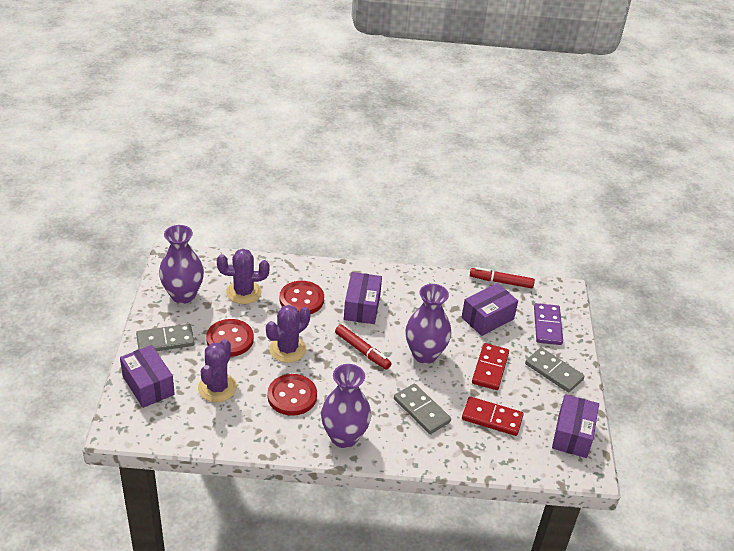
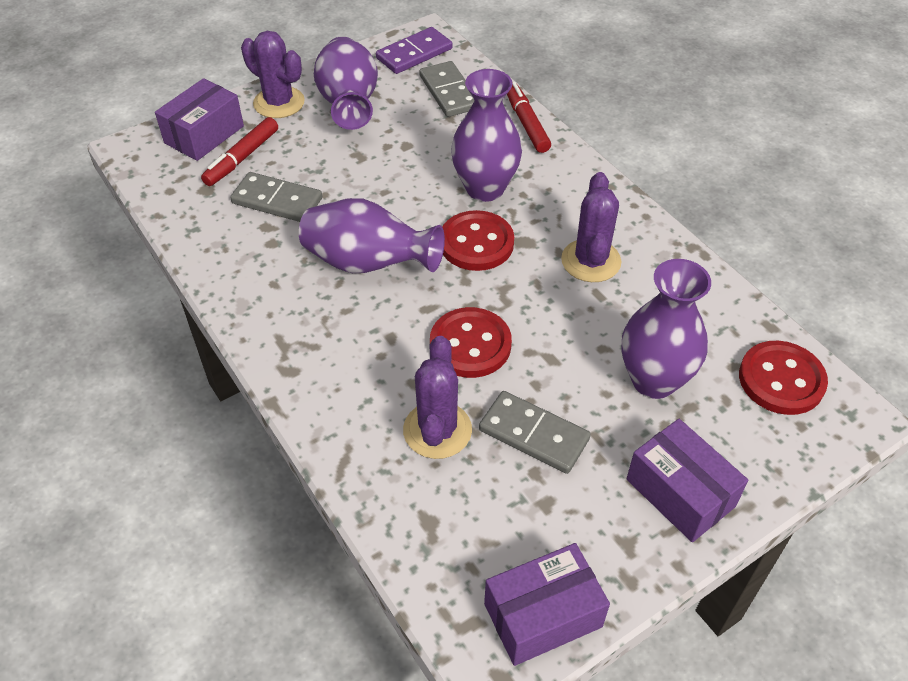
purple box: [120,345,175,408] [344,272,382,324] [461,283,518,336] [552,394,599,458] = 4 -> [155,78,244,161] [484,543,610,666] [627,419,748,542] = 3
purple vase: [159,225,204,304] [321,364,371,448] [406,284,451,364] = 3 -> [299,198,445,273] [314,36,378,130] [451,69,522,202] [622,259,711,399] = 4
red domino: [462,397,524,436] [472,343,509,390] = 2 -> none = 0

